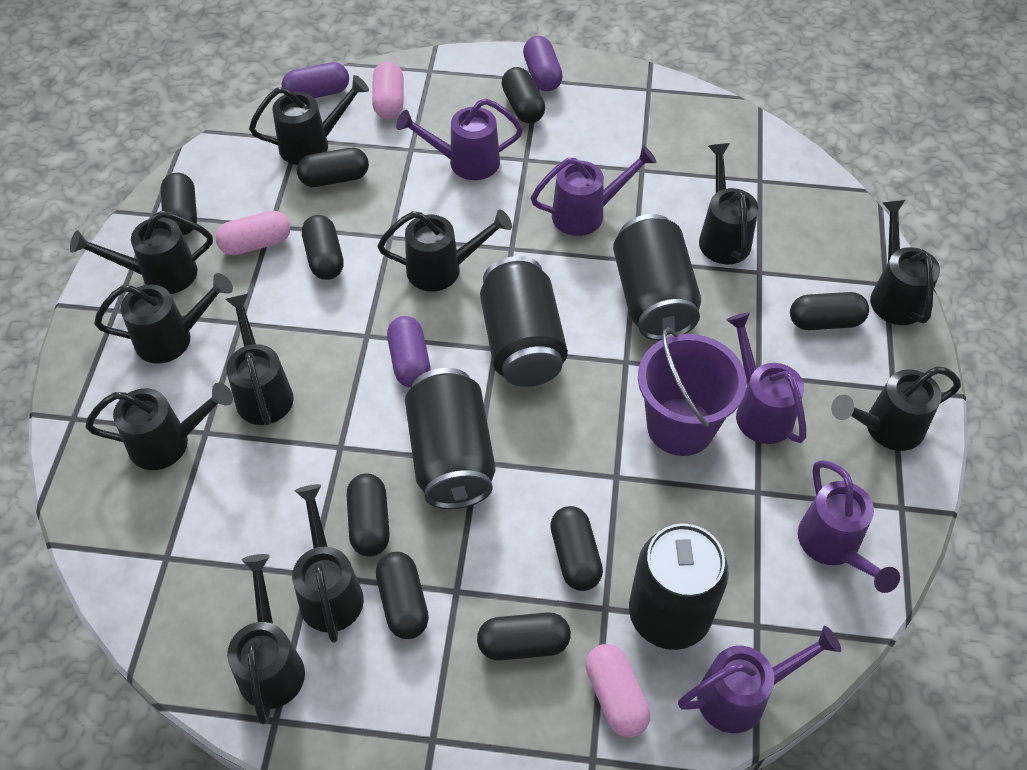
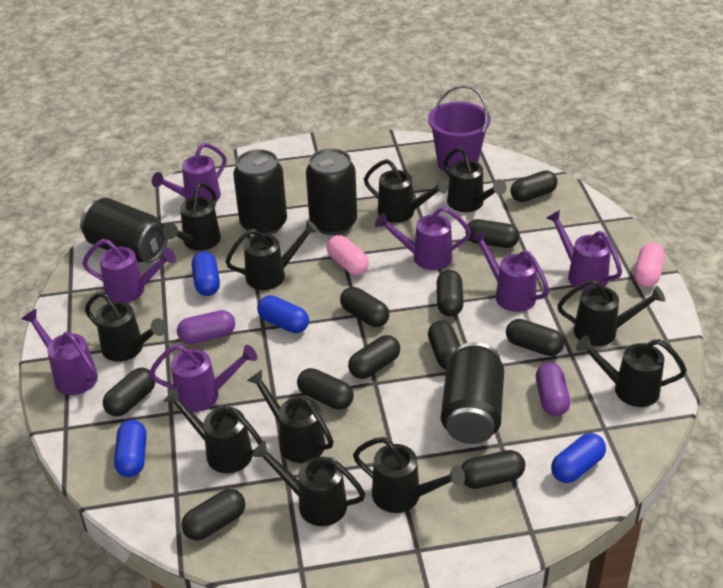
black capsule: [161,173,197,235] [297,148,369,187] [302,215,344,280] [347,473,390,557] [376,552,429,639] [477,612,571,661] [502,67,545,124] [550,506,603,591] [790,292,869,330] = 9 -> [103,368,155,417] [181,489,245,540] [297,368,354,410] [340,287,389,327] [348,335,400,379] [428,321,461,370] [437,270,464,317] [461,450,525,489] [466,219,519,248] [506,319,564,356] [510,170,558,202] = 11
blue capsule: none = 0 -> [114,420,147,477] [192,251,220,296] [257,295,309,333] [551,433,606,483] = 4
pink capsule: [215,211,291,255] [372,61,404,119] [586,644,650,737] = 3 -> [327,235,369,275] [634,243,665,287] = 2
purple capsule: [282,62,349,98] [387,316,431,388] [523,36,563,92] = 3 -> [177,310,235,344] [536,363,570,416] = 2
purple watering can: [396,98,523,180] [531,145,657,236] [678,626,841,733] [726,312,806,444] [798,460,900,593] = 5 -> [22,309,98,395] [82,239,176,303] [149,344,257,412] [152,143,227,202] [375,206,471,270] [470,230,550,312] [546,210,622,291] = 7

